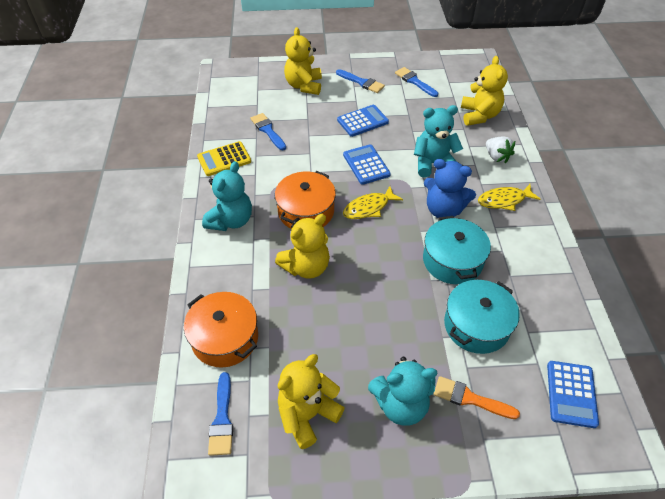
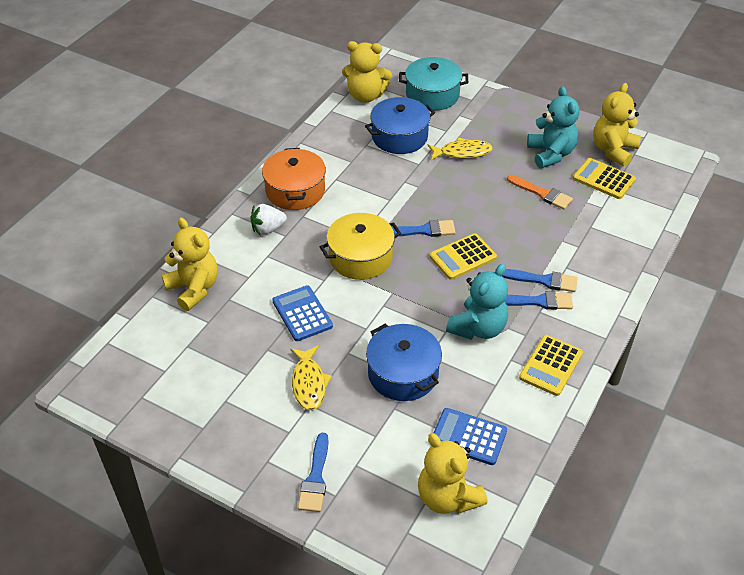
blue calculator: [337,105,389,137] [343,144,391,185] [547,361,599,428] = 3 -> [272,286,333,341] [434,408,507,465] = 2
blue pot: none = 0 -> [365,97,435,154] [366,324,442,401] = 2
blue teddy bear: [424,159,476,218] = 1 -> none = 0
orange pot: [184,292,258,367] [275,171,336,229] = 2 -> [262,148,326,210] = 1
turquoise pot: [423,216,491,284] [444,280,520,354] = 2 -> [399,57,468,111] = 1
turquoise teddy bear: [202,161,252,231] [368,357,437,425] [414,105,463,178] = 3 -> [446,264,508,340] [527,86,580,168] = 2
yellow calculator: [197,141,251,176] = 1 -> [430,233,497,280] [519,335,583,396] [573,158,636,199] = 3
yellow pot: none = 0 -> [320,213,401,280] = 1

